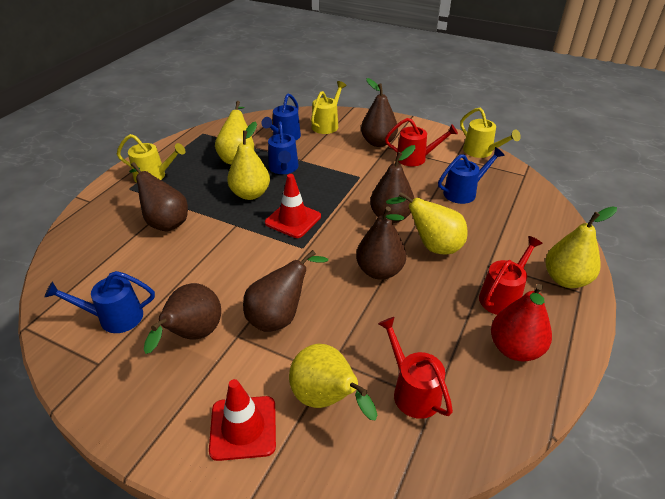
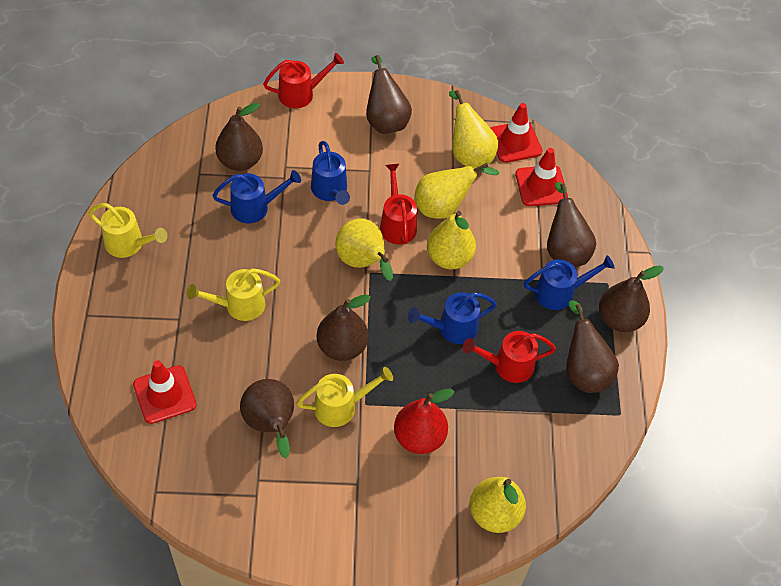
brown pear: [129,162,188,232] [144,283,221,354] [243,250,328,332] [356,206,406,280] [361,78,398,147] [370,145,415,223] = 6 -> [215,103,263,171] [240,379,294,458] [317,295,371,361] [366,55,412,134] [547,182,596,267] [566,300,619,393] [599,265,664,332] = 7
red traffic cone: [209,379,276,461] [265,174,321,238] = 2 -> [133,360,196,424] [491,103,542,163] [515,148,568,206] = 3

